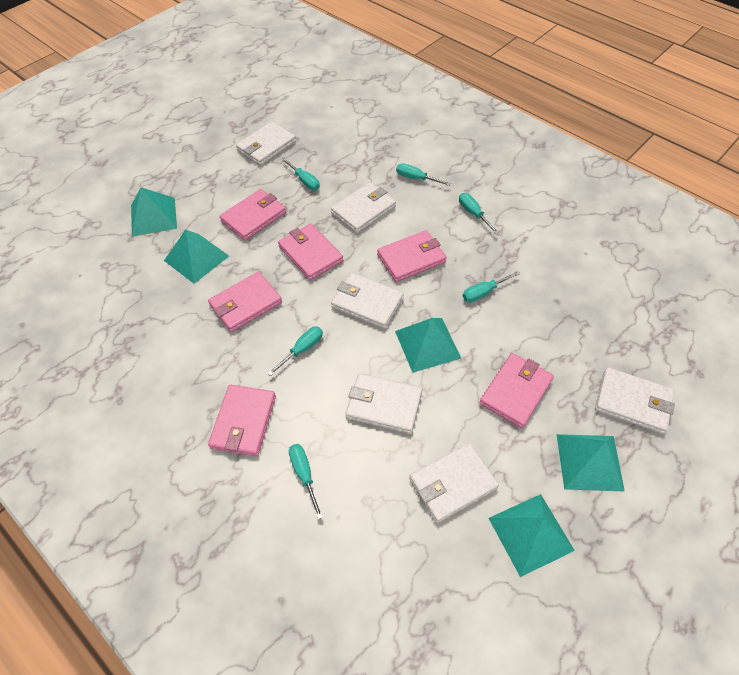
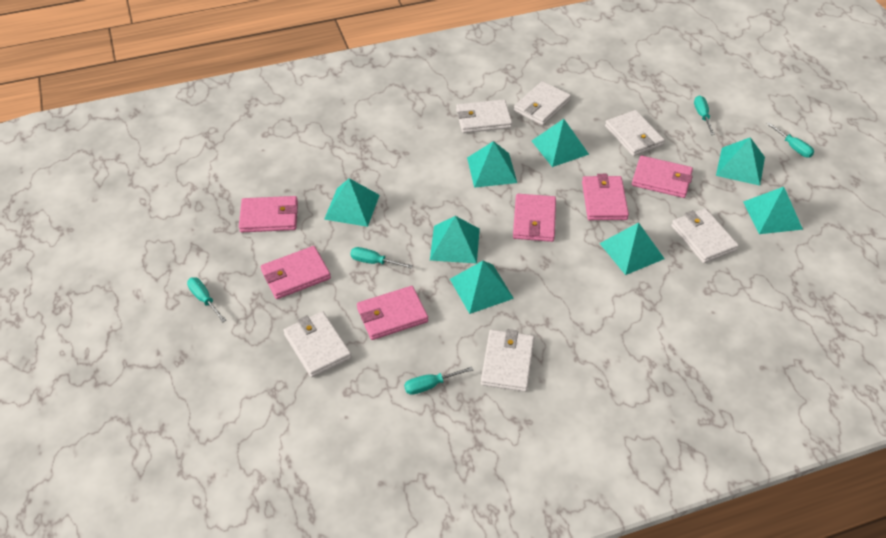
turquoise pyramid: [131,187,177,237] [164,229,229,284] [395,318,461,373] [488,494,575,577] [557,434,625,492] = 5 -> [324,178,380,227] [430,216,480,263] [450,261,514,314] [467,141,517,188] [532,119,589,167] [599,222,665,275] [716,137,765,186] [743,187,803,234] = 8
turquoise screwdriver: [267,327,323,376] [281,157,320,190] [289,444,323,519] [396,163,451,186] [459,193,499,234] [463,271,521,302] = 6 -> [187,277,226,322] [350,247,413,269] [404,366,473,395] [694,96,715,135] [767,122,814,157] = 5

